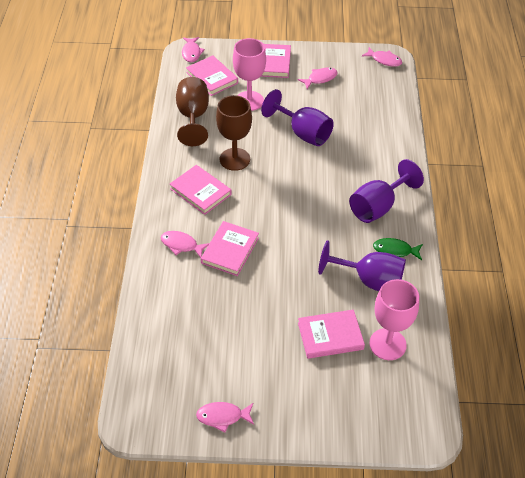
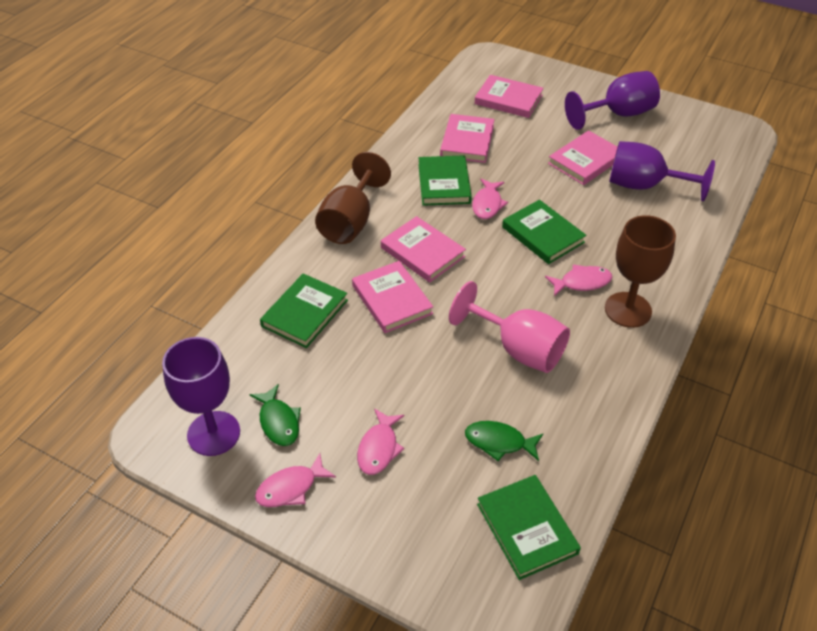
green book: none = 0 -> [260,273,348,348] [418,155,472,206] [477,475,581,580] [502,200,586,264] = 4
green fish: [373,238,423,260] = 1 -> [249,384,301,446] [465,421,543,461] = 2
pink fish: [161,231,209,258] [182,37,205,62] [196,402,254,432] [298,68,338,89] [362,47,402,67] = 5 -> [255,453,336,507] [357,408,404,475] [472,178,508,219] [545,264,613,296] = 4
pink goblet: [233,38,266,111] [369,279,419,360] = 2 -> [449,281,570,373] = 1

